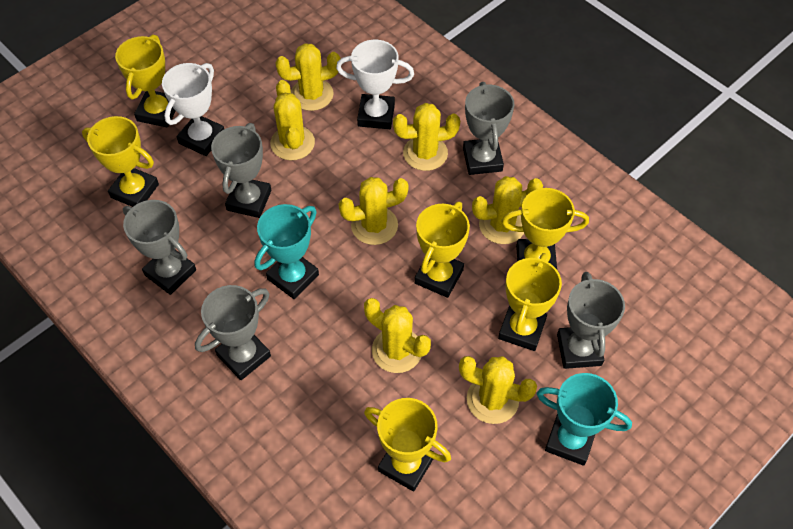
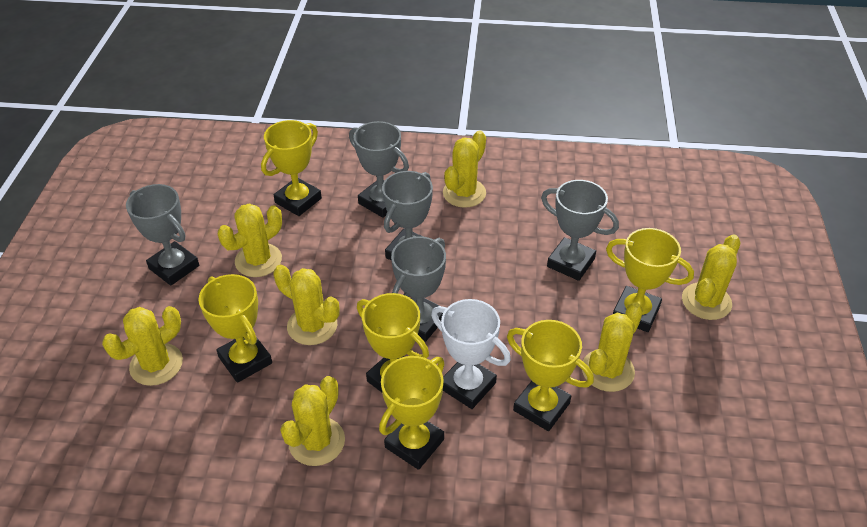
turquoise trophy: [254,204,319,299] [537,373,632,466] = 2 -> none = 0
white trophy: [162,63,224,156] [336,40,414,129] = 2 -> [431,299,511,409] = 1

